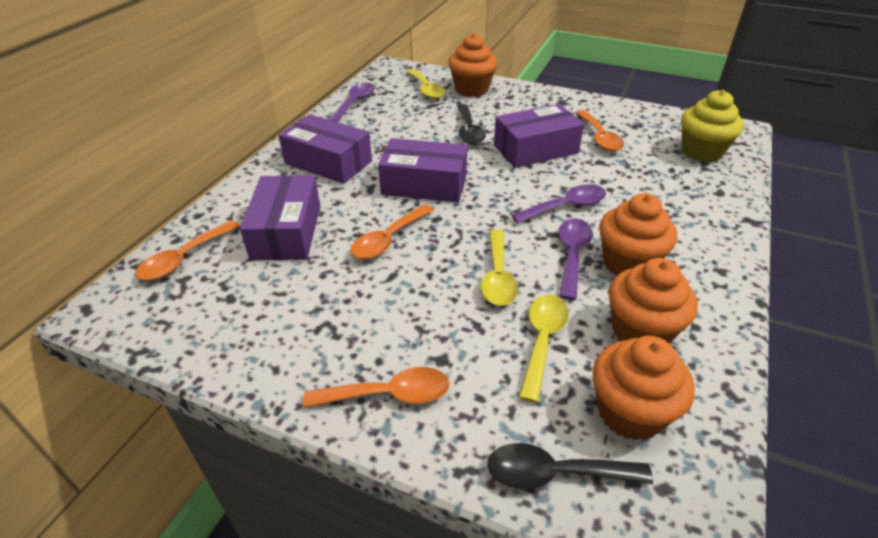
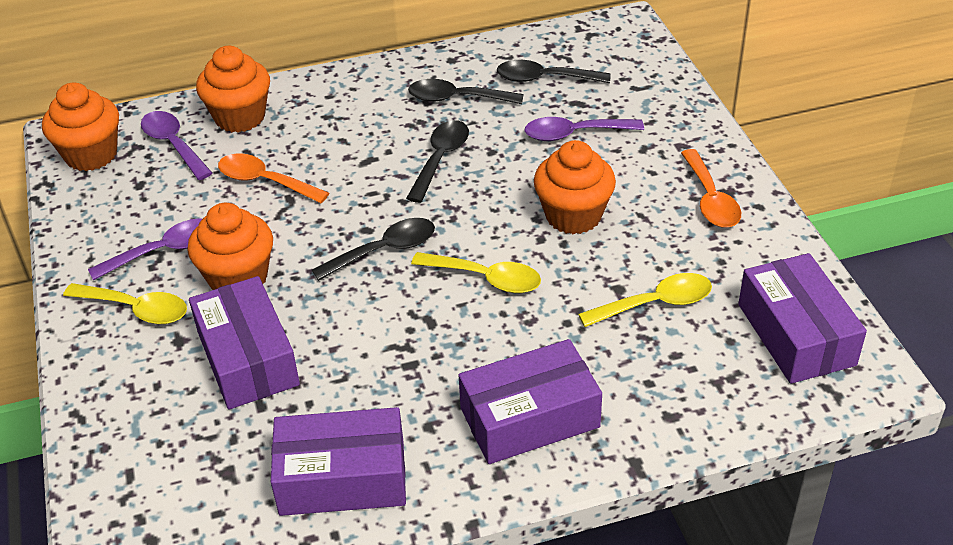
black spoon: [457,104,486,144] [487,443,653,489] = 2 -> [312,218,435,281] [406,120,469,203] [408,79,524,104] [497,60,611,83] = 4
orange spoon: [135,220,240,281] [303,367,450,408] [350,204,434,259] [576,110,624,151] = 4 -> [218,153,329,203] [681,149,741,228] = 2
yellow cupcake: [681,90,744,163] = 1 -> none = 0

